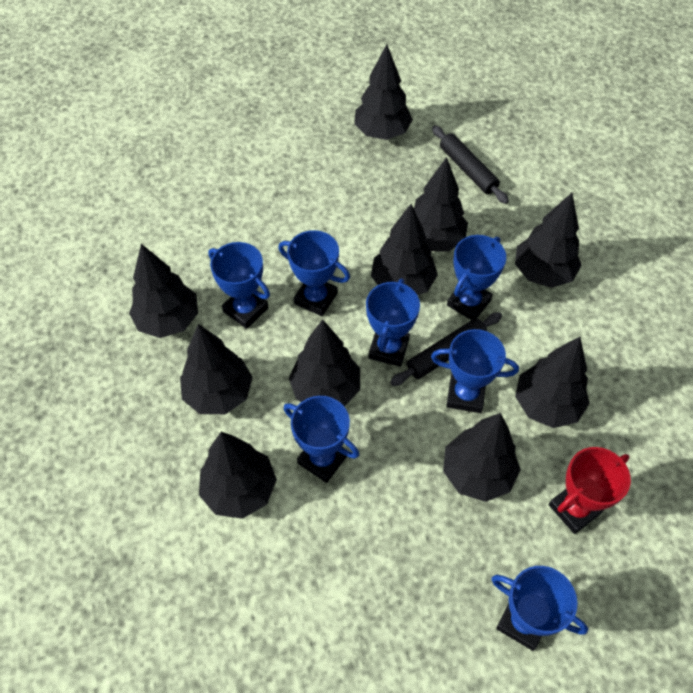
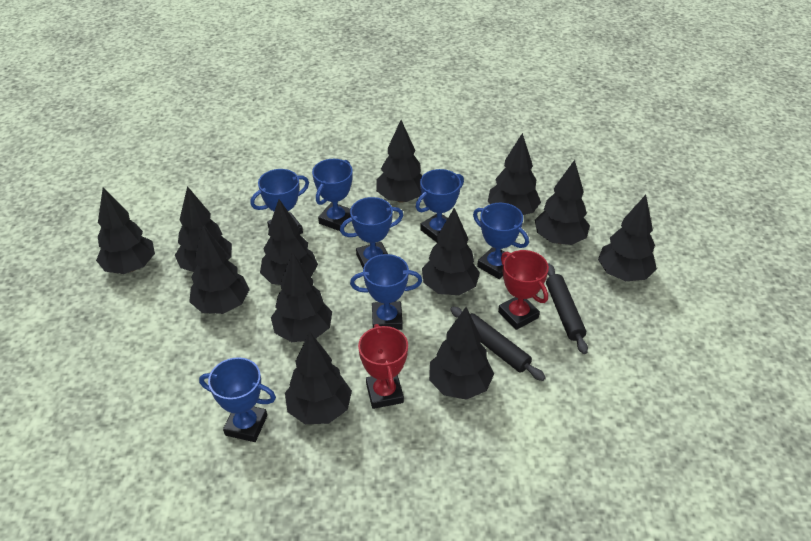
black tree: [129,244,198,338] [180,324,253,414] [199,432,277,519] [289,319,360,406] [354,44,413,140] [371,204,438,295] [414,157,468,252] [443,413,521,502] [515,193,582,288] [515,337,590,428] = 10 -> [96,188,155,274] [175,186,232,272] [189,226,250,314] [260,199,318,285] [271,252,332,342] [285,331,352,424] [376,120,422,203] [422,208,480,295] [429,307,494,400] [488,133,541,215] [535,160,590,245] [598,195,657,281] = 12
red trophy: [549,447,631,534] = 1 -> [358,324,408,409] [498,250,549,330] = 2

